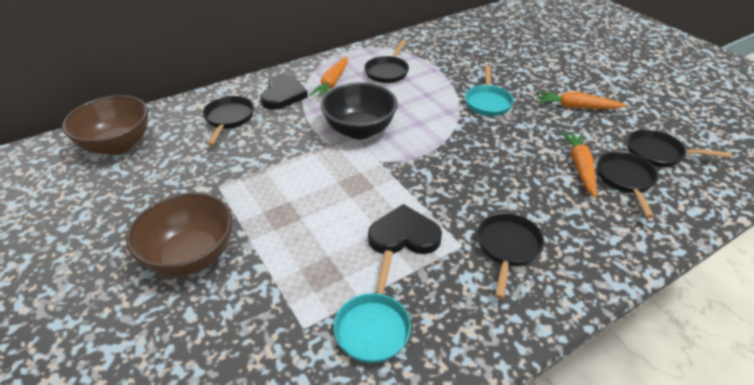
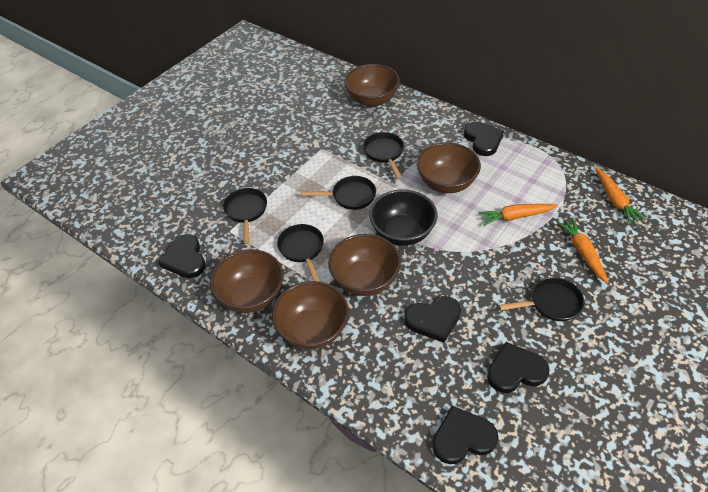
black heart: [260,74,308,110] [368,204,442,254] = 2 -> [158,234,206,278] [404,296,461,343] [433,406,498,464] [464,122,504,156] [487,342,550,393] = 5
brown bowl: [62,95,148,155] [126,193,233,276] = 2 -> [210,249,283,313] [272,281,349,349] [328,234,401,296] [344,64,400,107] [417,142,481,193] = 5
turquoise pan: [333,250,411,363] [465,65,514,116] = 2 -> none = 0

